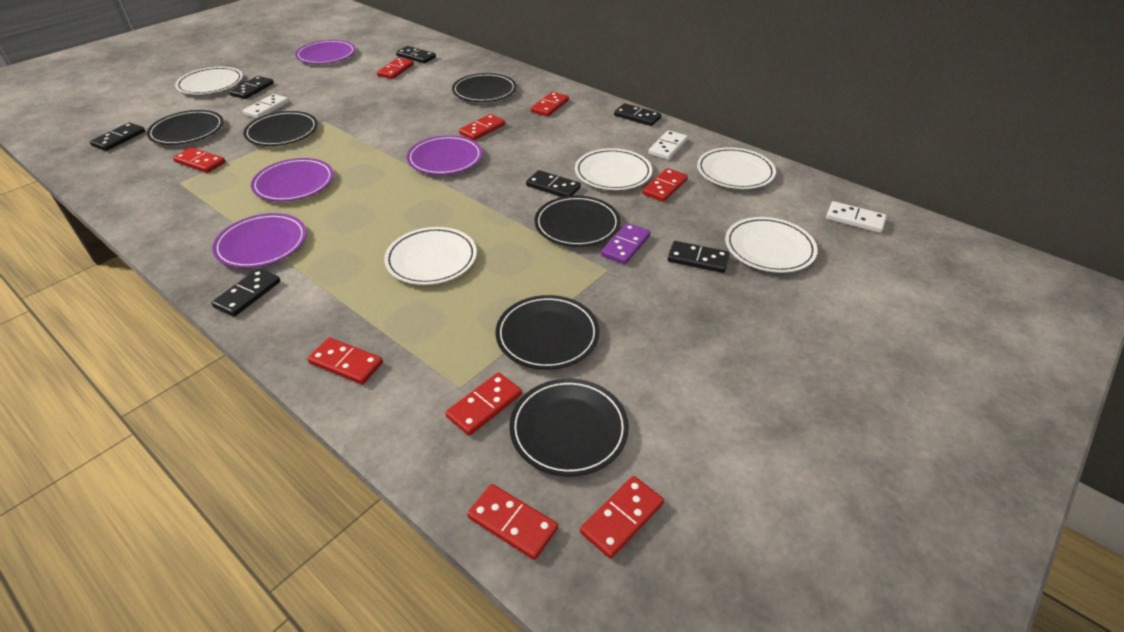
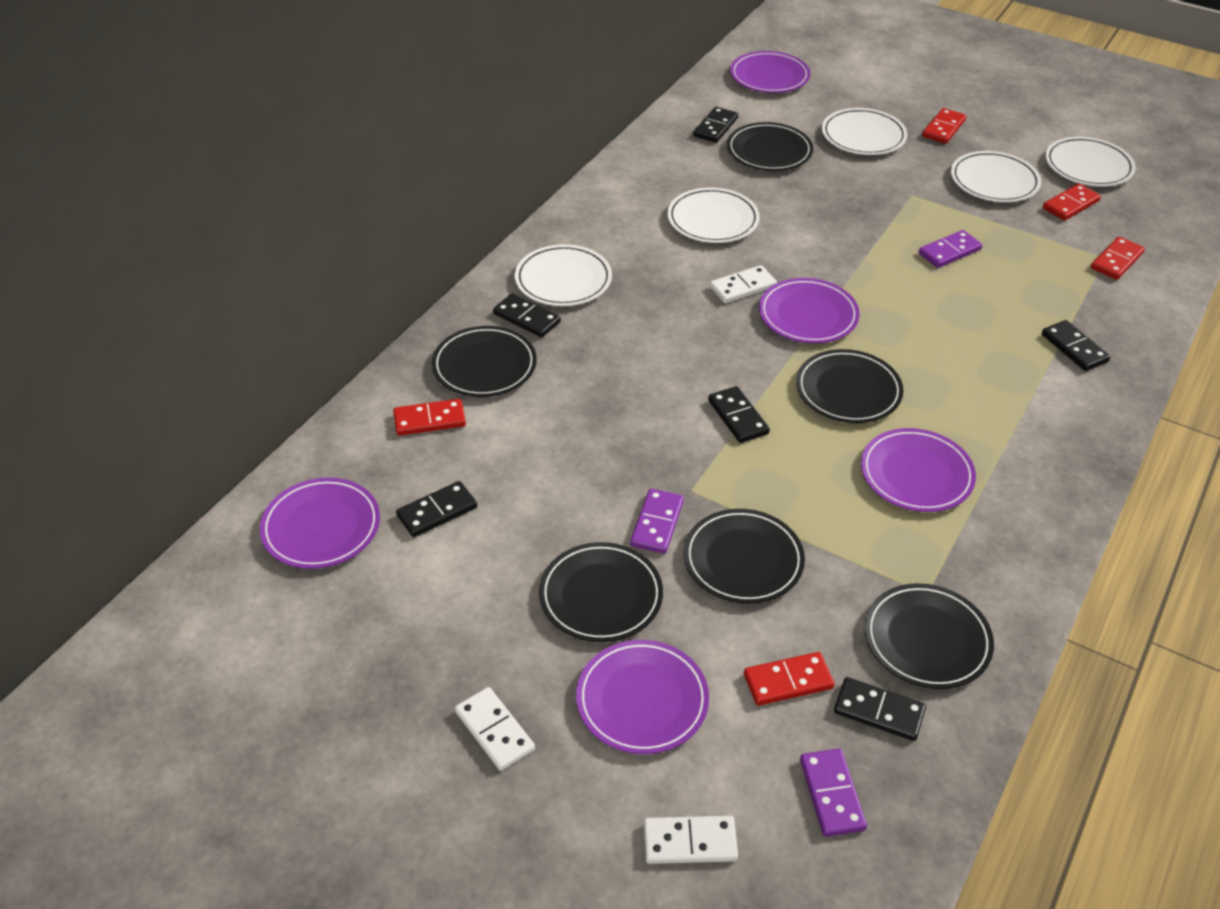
black domino: [90,122,145,151] [211,268,280,317] [229,76,274,99] [396,46,436,63] [526,170,581,197] [614,103,661,126] [668,241,730,273] = 7 -> [396,481,477,537] [493,293,561,337] [693,107,738,143] [708,386,770,443] [834,677,926,741] [1042,320,1110,371] = 6
purple domino: [601,223,651,264] = 1 -> [630,488,684,554] [800,749,867,837] [919,230,983,268] = 3
purple plate: [212,213,307,268] [251,158,334,202] [295,40,356,64] [407,135,482,175] = 4 -> [260,478,380,569] [576,640,709,754] [730,51,810,93] [759,278,860,343] [861,428,976,512] = 5
red domino: [173,147,226,173] [308,337,383,385] [377,58,414,79] [445,372,522,436] [459,114,505,140] [467,484,558,560] [531,92,569,117] [580,476,664,559] [642,168,688,202] = 9 -> [393,399,466,436] [744,652,835,706] [922,108,966,144] [1043,184,1101,221] [1091,237,1145,280] = 5

